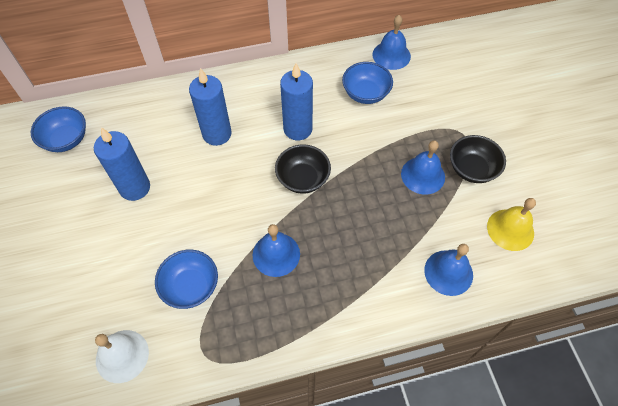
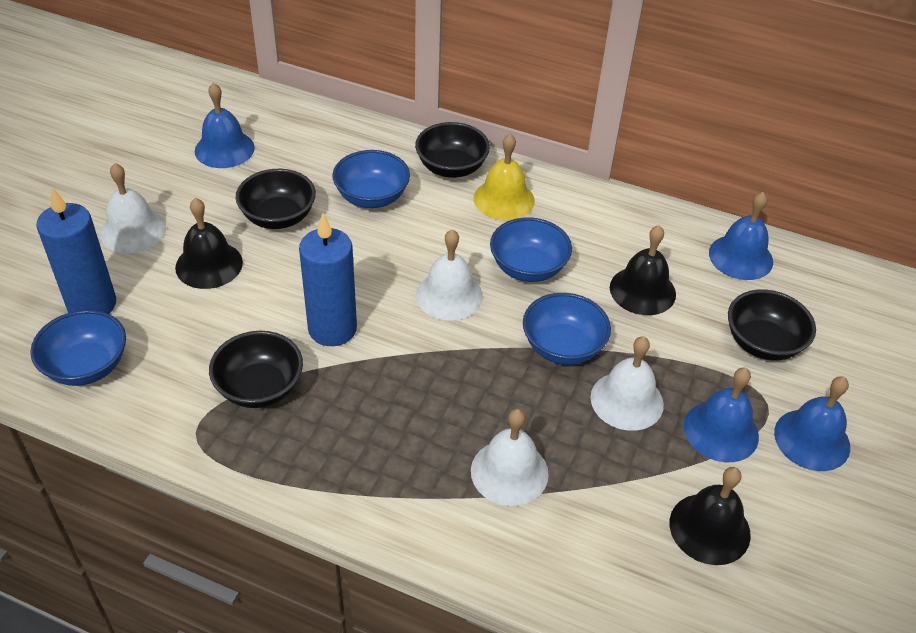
black bell: none = 0 -> [175,198,243,289] [610,225,676,315] [670,467,751,565] = 3
black bowl: [275,144,331,194] [450,135,506,183] = 2 -> [209,331,303,408] [235,169,316,229] [415,122,490,178] [728,290,816,361] = 4
blue bowl: [31,106,86,152] [155,249,218,309] [342,62,393,104] = 3 -> [30,310,126,386] [332,150,410,208] [490,217,572,282] [523,293,611,365] = 4
blue candle: [94,127,150,201] [189,68,232,146] [280,63,313,140] = 3 -> [36,187,116,314] [299,213,357,346] = 2
white bell: [95,330,149,383] = 1 -> [100,163,166,253] [416,229,483,321] [471,409,549,506] [590,336,664,431] = 4

